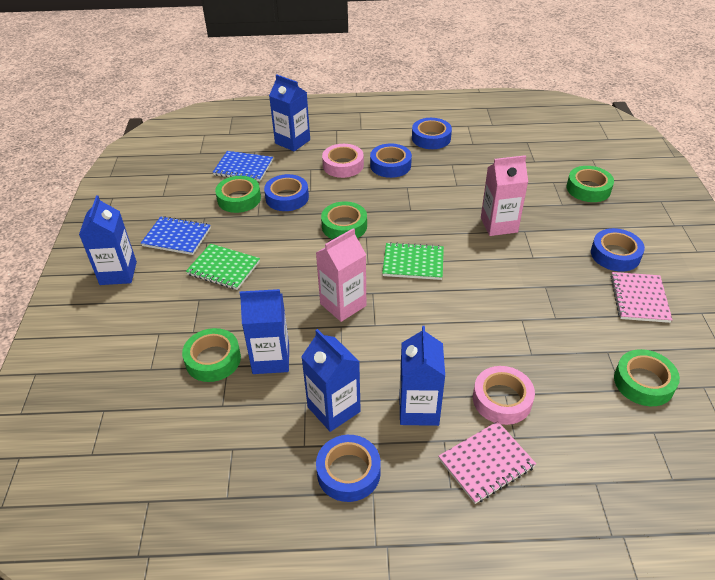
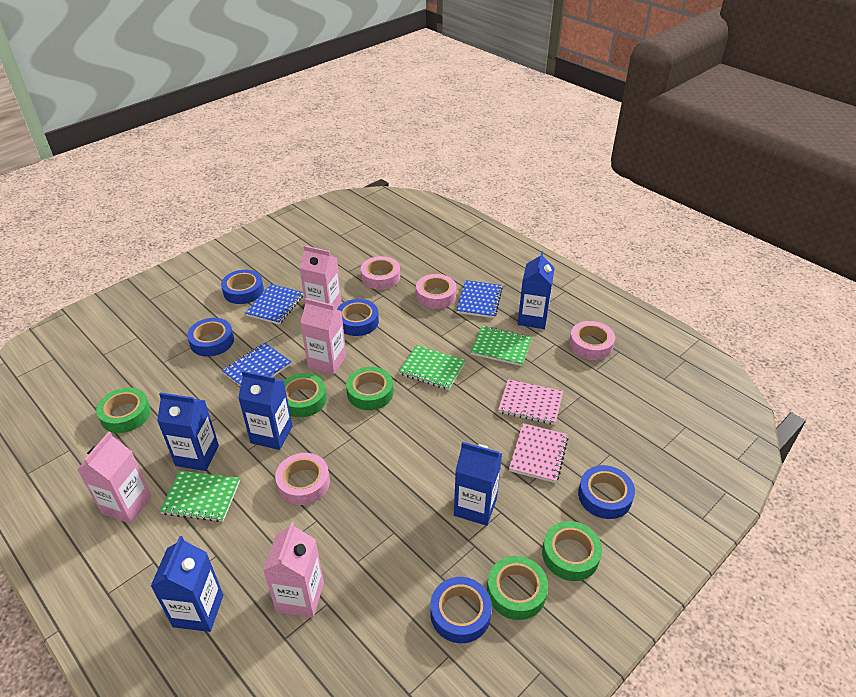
blue notebook: [141,216,211,255] [213,151,273,181] = 2 -> [222,343,292,387] [245,284,303,325] [456,280,503,318] = 3
green notebook: [186,243,260,290] [382,242,444,280] = 2 -> [160,471,240,522] [399,345,465,390] [471,326,532,366] = 3
pink carton: [316,228,366,322] [481,155,528,236] = 2 -> [77,432,152,524] [263,522,324,618] [299,245,342,310] [300,298,346,375] = 4
pink tape: [322,144,364,178] [473,366,535,425] = 2 -> [275,453,330,505] [361,256,400,290] [416,274,456,309] [569,321,615,360] = 4

